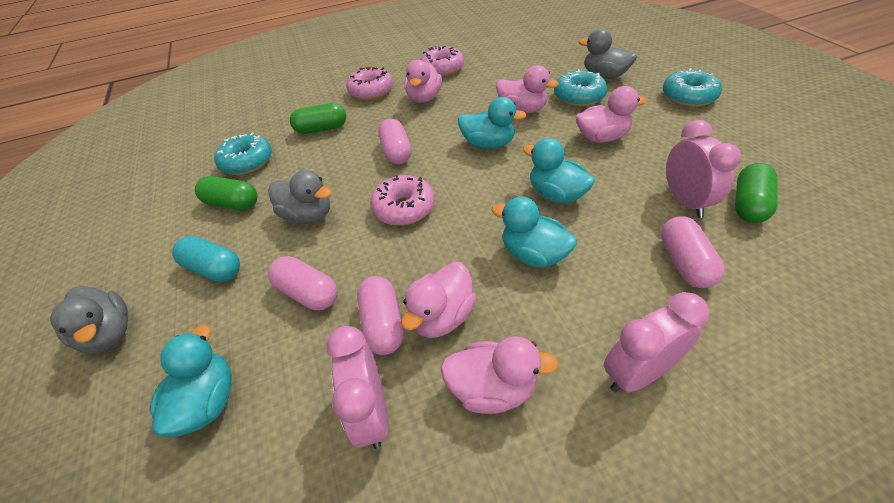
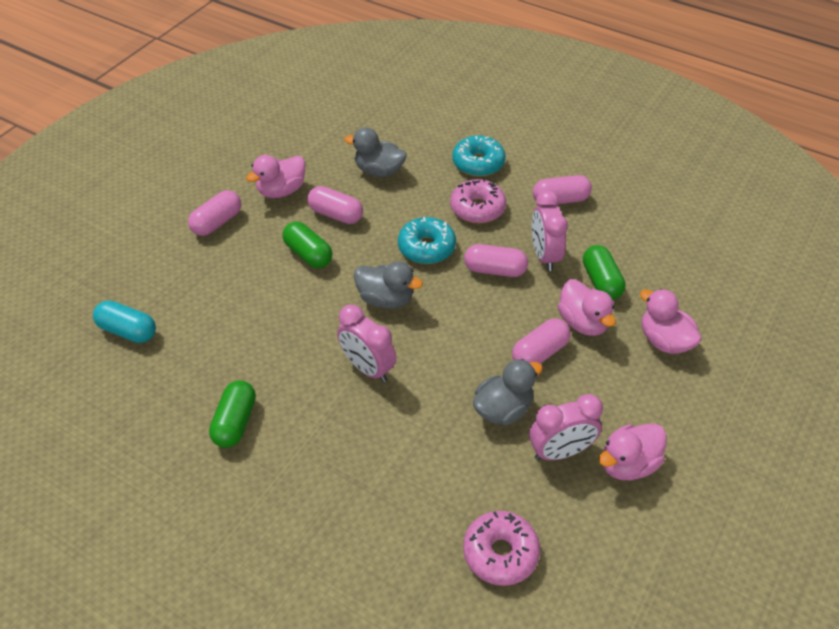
pink capsule: [268,256,337,311] [357,276,403,355] [378,119,411,165] [661,216,725,288] = 4 -> [188,190,241,236] [307,186,363,224] [464,244,528,277] [512,318,570,364] [533,175,592,204] = 5
pink donut: [346,67,393,100] [370,175,435,226] [420,46,464,77] = 3 -> [450,178,506,223] [463,511,540,586] = 2
pink duck: [401,262,476,338] [404,60,442,103] [440,336,559,414] [496,65,559,114] [576,86,647,143] = 5 -> [246,155,305,198] [558,279,616,336] [598,424,667,480] [640,289,702,354] = 4
turquoise donut: [214,132,272,175] [554,69,607,107] [663,68,722,107] = 3 -> [398,217,456,264] [452,135,506,177] = 2
turquoise duck: [149,324,232,437] [458,97,527,149] [492,196,577,267] [523,138,595,204] = 4 -> none = 0

